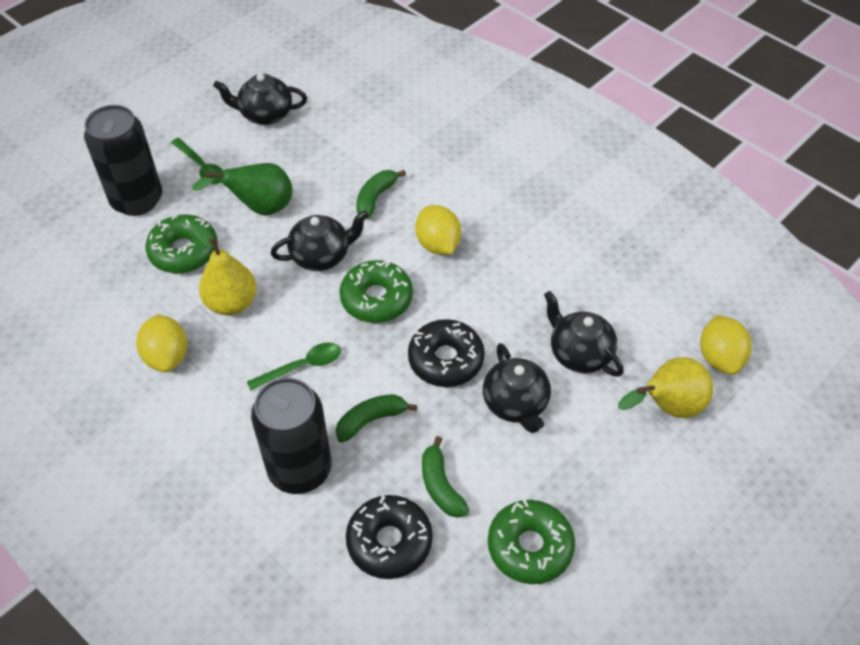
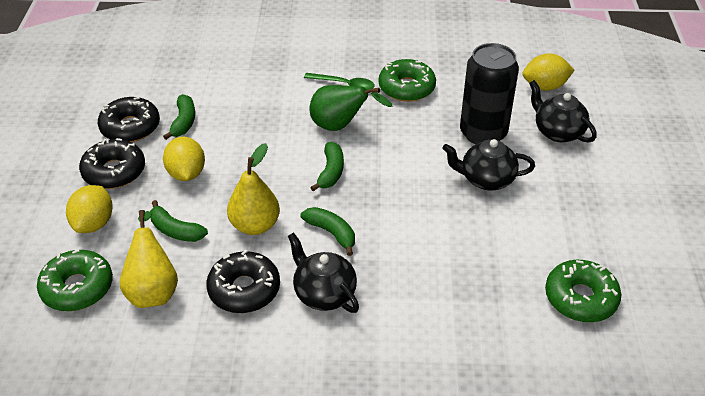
black can: [84,105,162,216] [251,378,332,494] = 2 -> [460,43,519,144] = 1
black donut: [346,495,433,579] [408,319,485,387] = 2 -> [79,138,145,189] [98,97,160,142] [206,250,280,313] = 3
black teapot: [213,73,307,125] [271,211,368,271] [483,343,551,433] [544,291,624,377] = 4 -> [288,232,359,313] [443,139,535,190] [529,80,597,143] = 3
green banana: [336,394,417,443] [356,170,406,219] [422,436,469,518] = 3 -> [150,200,208,242] [163,94,195,140] [301,207,355,256] [310,142,344,191] = 4
green spoon: [171,138,223,184] [247,342,341,390] = 2 -> [304,73,375,90] = 1

